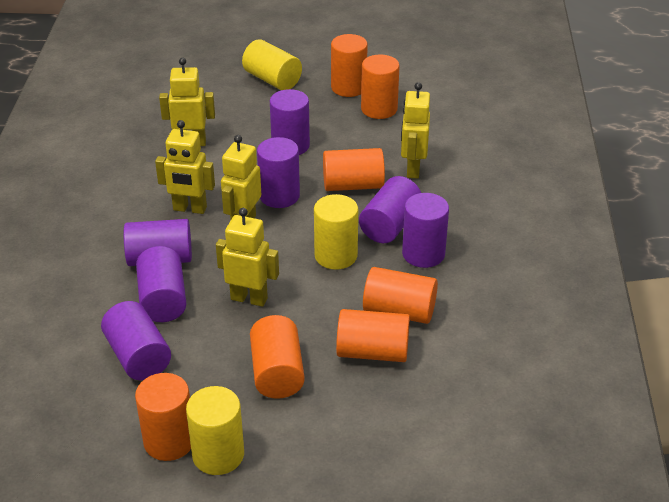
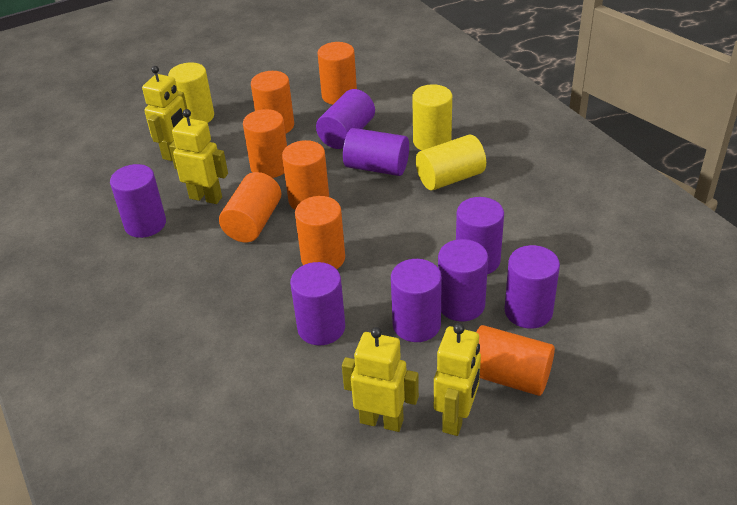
purple cylinder: [101,301,171,380] [124,219,192,266] [136,246,187,322] [257,137,300,208] [270,89,310,155] [359,176,421,243] [402,193,449,268] = 7 -> [110,164,166,238] [290,262,345,345] [316,89,375,149] [343,128,409,176] [391,259,442,342] [438,239,488,321] [456,197,504,274] [505,245,560,329] = 8
yellow robot: [155,120,215,214] [159,58,215,146] [216,208,279,307] [221,135,261,219] [401,82,430,179] = 5 -> [142,66,187,161] [169,109,228,204] [342,327,419,432] [434,323,481,436] = 4

